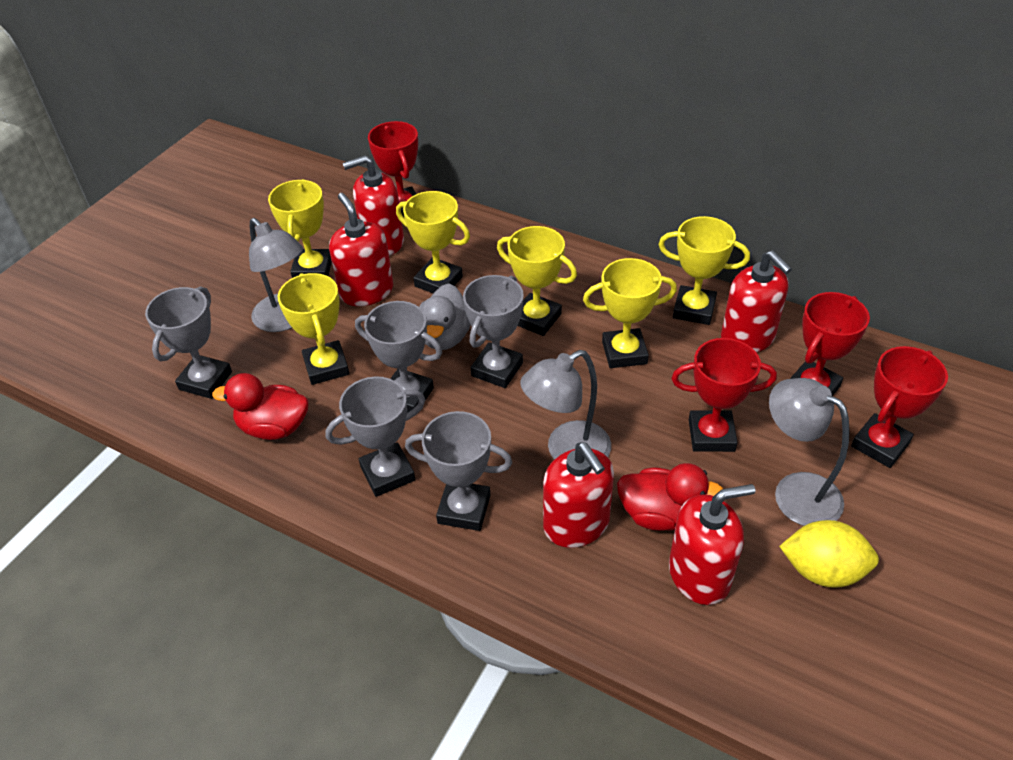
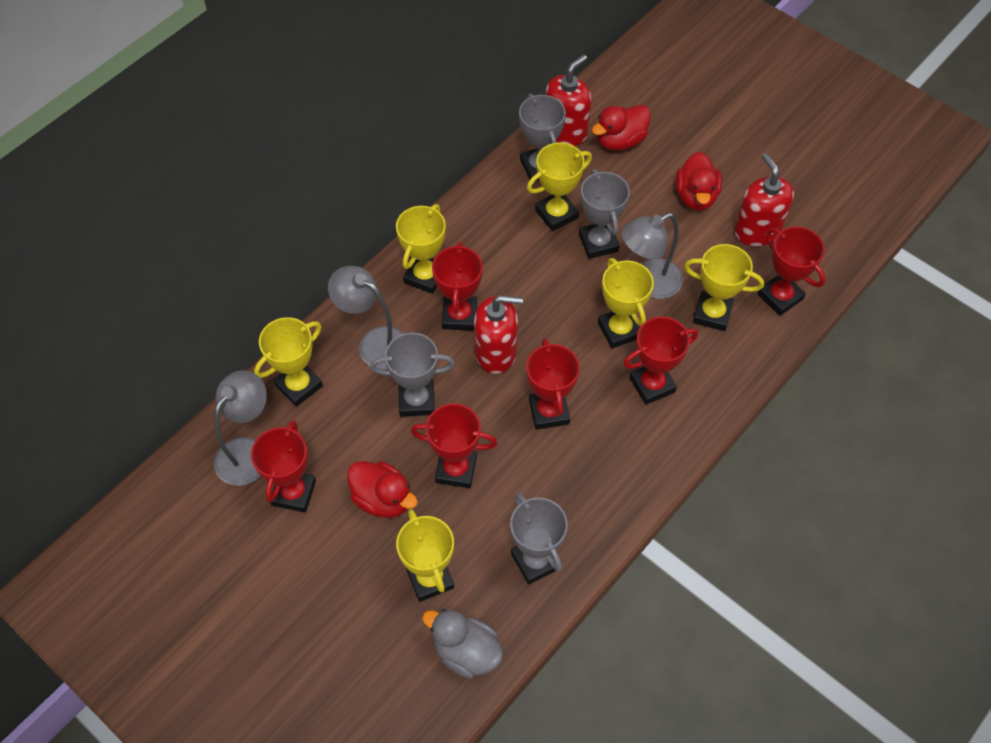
grey trophy: [145,286,232,399] [325,376,425,497] [355,301,442,413] [405,411,512,531] [463,275,524,388] = 5 -> [370,332,455,416] [510,493,568,584] [519,94,566,181] [579,169,630,259] = 4
red duck: [212,373,308,440] [617,463,723,531] = 2 -> [347,461,418,518] [592,105,651,151] [676,152,722,210] = 3
red soap dispenser: [329,193,393,306] [343,155,404,256] [543,442,614,548] [669,484,755,605] [721,250,792,353] = 5 -> [474,295,523,374] [546,54,591,146] [734,153,794,246] = 3
red trophy: [368,121,418,217] [672,338,777,452] [790,292,870,396] [851,346,948,468] = 4 -> [251,420,316,513] [411,404,497,488] [432,242,483,331] [526,338,580,430] [623,317,698,405] [757,226,825,316] = 6
yellow lemon: [779,520,879,588] = 1 -> none = 0

